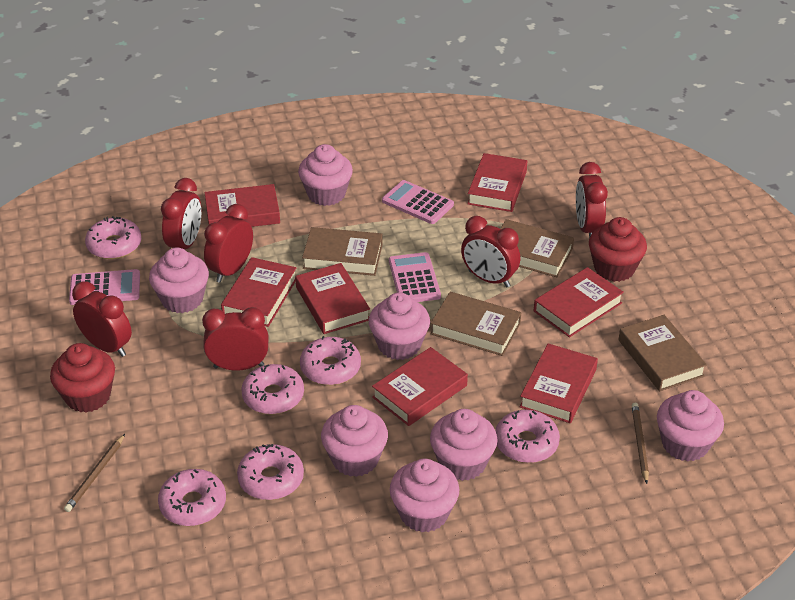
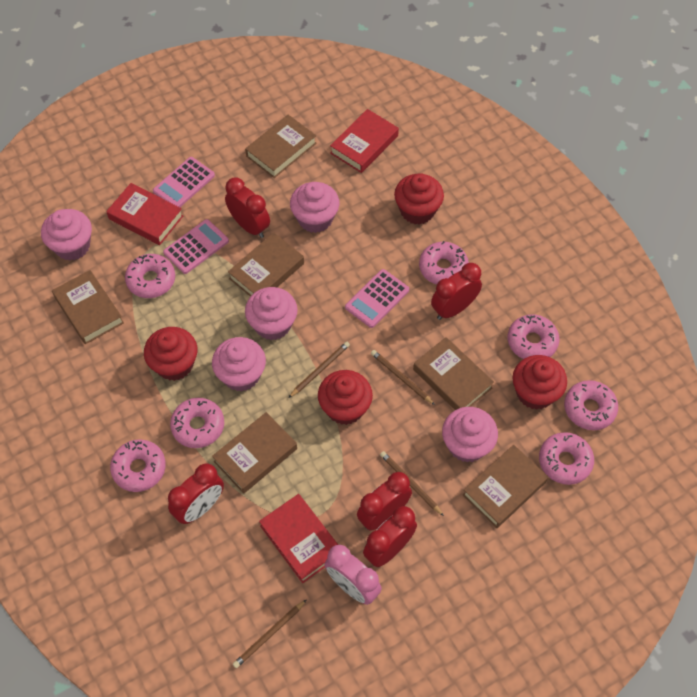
brown book: [302,227,383,276] [430,292,521,356] [500,219,574,277] [618,315,707,391] = 4 -> [52,270,124,344] [212,412,297,494] [228,232,304,296] [245,115,317,178] [413,337,494,410] [463,445,548,528] = 6
brown pencil: [64,434,125,512] [632,403,649,484] = 2 -> [233,599,307,668] [289,342,350,398] [371,350,435,405] [380,451,444,516] = 4
pink clock: none = 0 -> [325,545,382,605] = 1
pink cupcake: [149,248,209,313] [298,144,353,206] [321,405,388,477] [369,292,430,360] [390,458,459,533] [430,409,497,481] [657,390,724,461] = 7 -> [41,209,92,261] [212,337,266,392] [245,287,298,340] [290,182,339,233] [442,407,498,463] = 5
pink donut: [85,216,141,259] [158,469,226,526] [237,444,304,500] [241,364,304,414] [300,336,361,385] [495,410,560,463] = 6 -> [110,440,166,492] [125,254,175,298] [170,398,224,448] [419,241,469,285] [508,314,559,359] [539,432,594,485] [564,380,618,430] = 7
red book: [205,184,280,227] [221,257,296,327] [295,263,370,334] [372,347,468,426] [467,153,527,212] [519,343,598,423] [534,267,624,337] = 7 -> [106,183,183,245] [259,494,338,583] [330,109,399,173] = 3
red clock: [72,281,132,357] [161,178,201,249] [202,307,269,371] [204,204,253,283] [461,216,520,287] [576,162,608,239] = 6 -> [168,463,224,524] [225,178,270,238] [357,472,412,531] [363,506,417,567] [431,263,482,320] = 5
red cupcake: [50,343,115,412] [589,217,647,282] = 2 -> [144,327,198,381] [318,370,373,425] [394,173,444,225] [513,355,567,410] = 4

